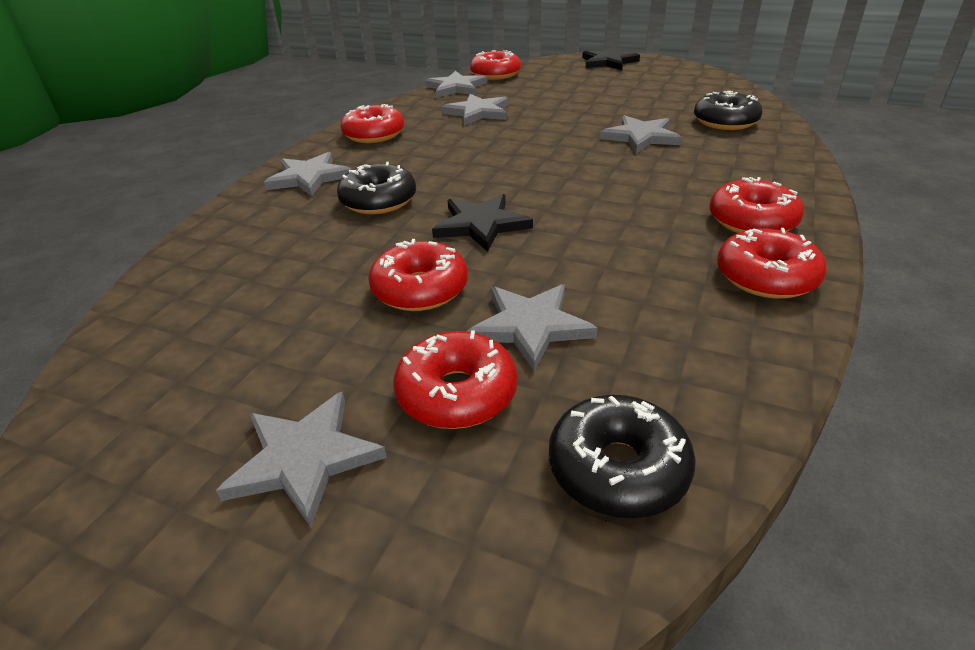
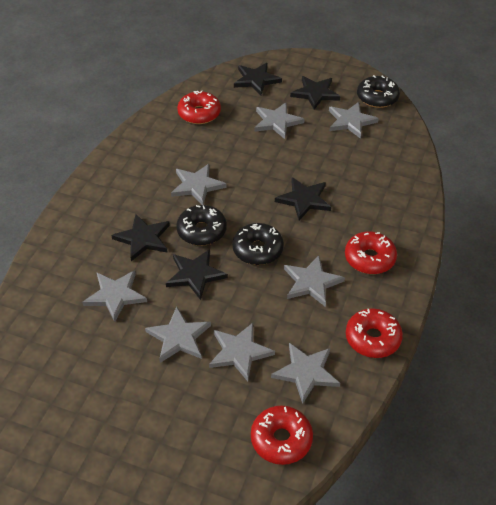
black star: [432,194,533,252] [582,47,640,70] = 2 -> [112,214,170,261] [166,249,228,300] [234,63,282,95] [275,177,331,220] [290,76,341,110] = 5
grey star: [216,391,387,528] [264,152,352,196] [425,71,487,98] [441,94,508,125] [467,284,598,371] [600,115,682,153] = 6 -> [82,270,147,322] [145,307,211,363] [171,164,226,205] [209,323,275,381] [255,102,305,139] [271,343,340,404] [284,255,345,307] [329,102,379,139] = 8
red donut: [340,104,404,143] [368,239,468,311] [393,330,517,429] [470,50,521,80] [710,177,804,233] [717,228,827,299] = 6 -> [177,90,221,124] [251,406,313,465] [345,232,397,274] [346,308,403,358] = 4

